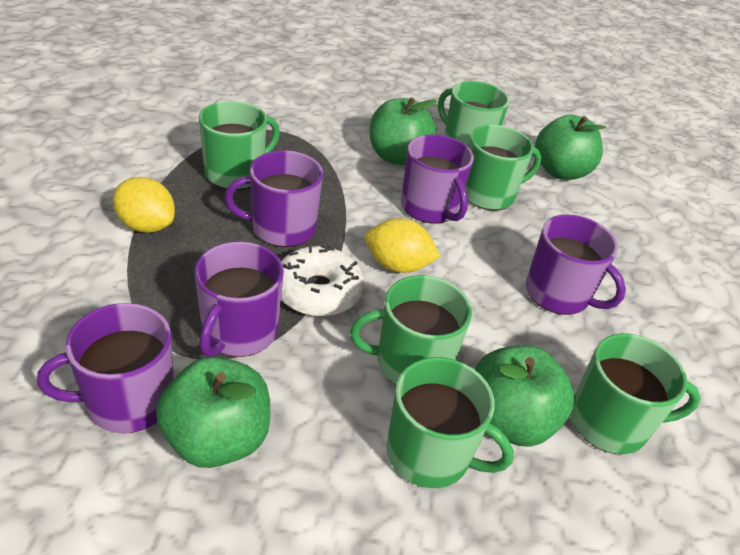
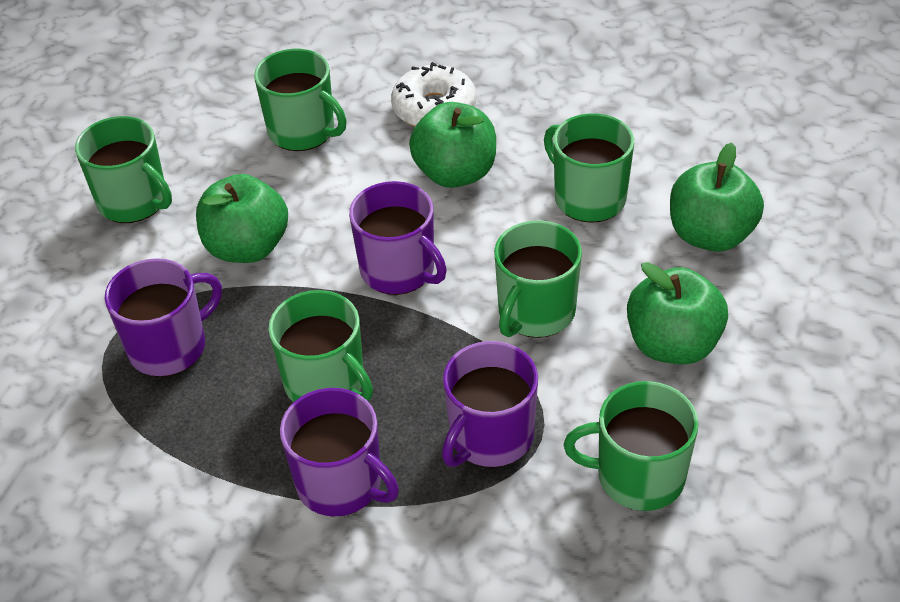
purple mug: [37,303,174,433] [195,242,284,357] [225,150,323,247] [401,134,474,224] [526,215,626,315] = 5 -> [105,258,222,377] [280,388,399,517] [349,181,447,295] [442,341,538,467] = 4
yellow lemon: [113,177,175,233] [365,218,441,273] = 2 -> none = 0

